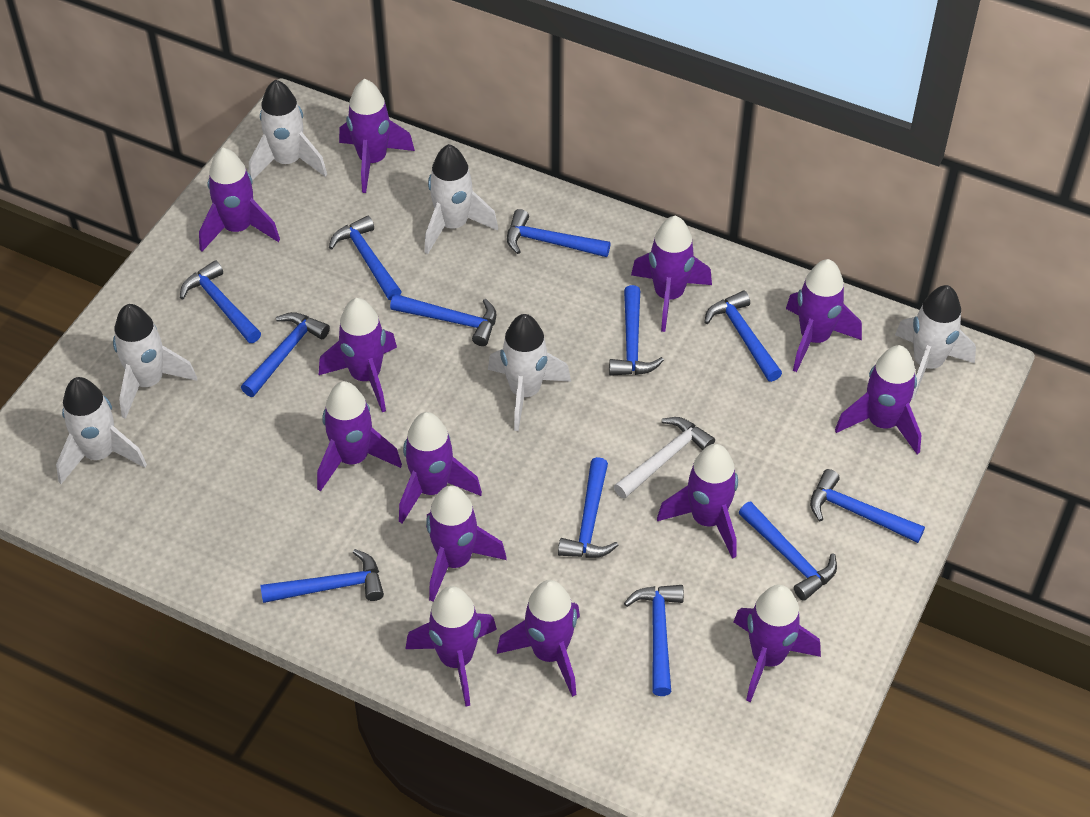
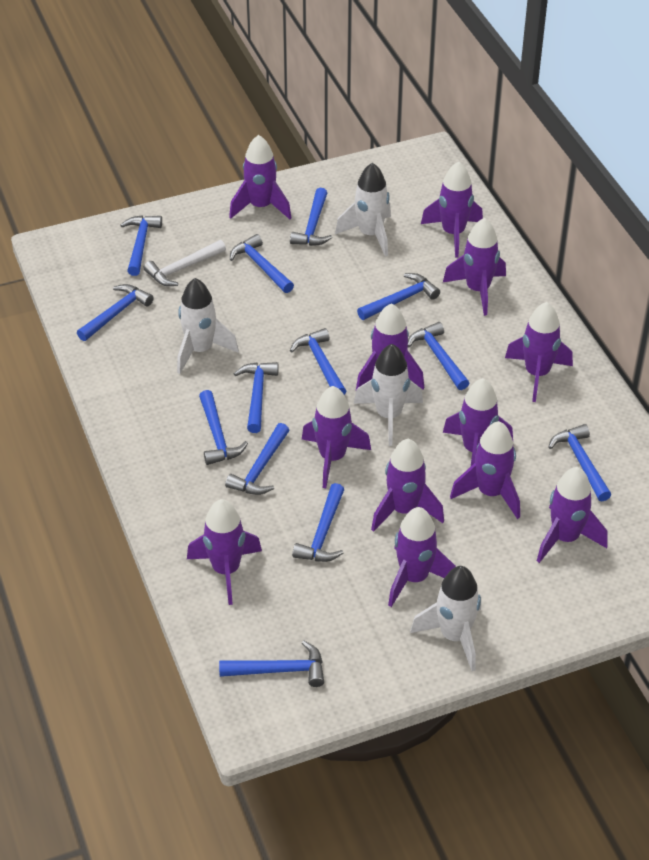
blue hammer: [180,260,261,343] [241,312,330,397] [261,549,384,603] [329,215,402,300] [390,294,497,346] [507,209,611,257] [558,457,619,558] [609,285,664,376] [624,585,684,696] [704,290,782,382] [739,502,837,601] [810,469,925,543] = 12 -> [77,284,154,341] [120,215,162,276] [199,390,248,465] [219,641,324,687] [225,423,289,495] [230,234,294,293] [234,362,279,433] [290,188,332,246] [290,328,346,395] [292,483,344,562] [357,273,440,320] [408,322,469,390] [548,424,611,501] = 13
purple rocket: [199,148,280,252] [317,381,402,492] [319,298,397,412] [339,79,415,193] [399,412,482,523] [406,586,497,706] [426,485,507,602] [497,580,580,697] [631,216,712,332] [657,444,738,559] [734,585,821,702] [786,259,862,372] [835,345,922,454] = 13 -> [187,499,262,605] [229,135,291,219] [302,386,371,488] [356,303,424,390] [371,439,444,532] [388,507,456,607] [421,162,483,257] [443,218,506,316] [443,378,513,466] [450,421,520,519] [505,302,573,402] [537,467,608,563] = 12
white rocket: [56,377,147,484] [113,304,197,419] [249,80,327,180] [424,144,498,254] [488,314,571,431] [895,285,976,399] = 6 -> [177,278,239,374] [335,163,391,257] [354,344,423,446] [410,566,481,671] = 4

